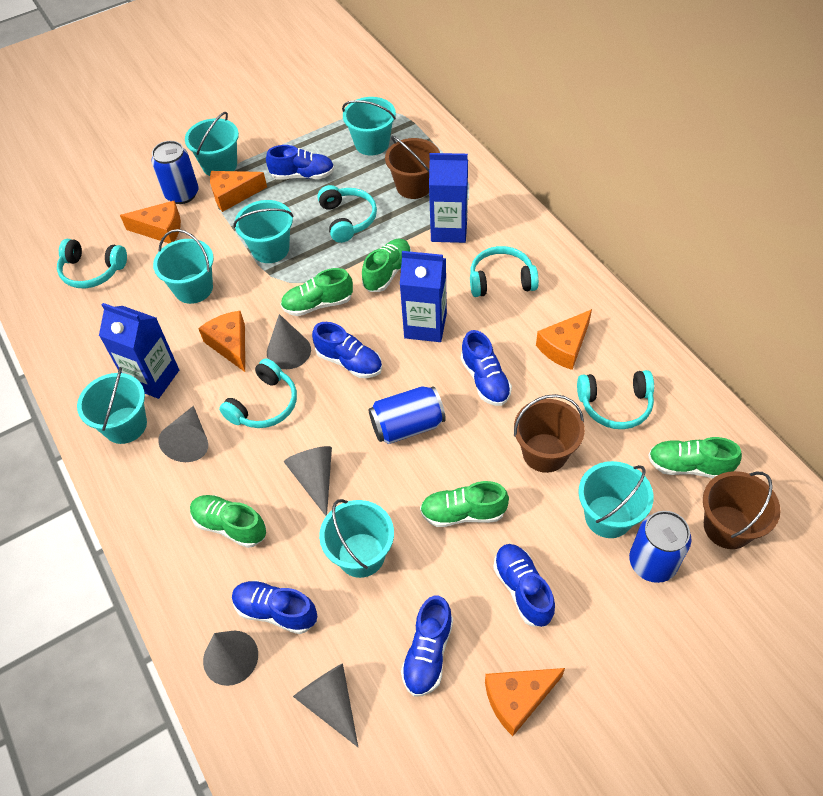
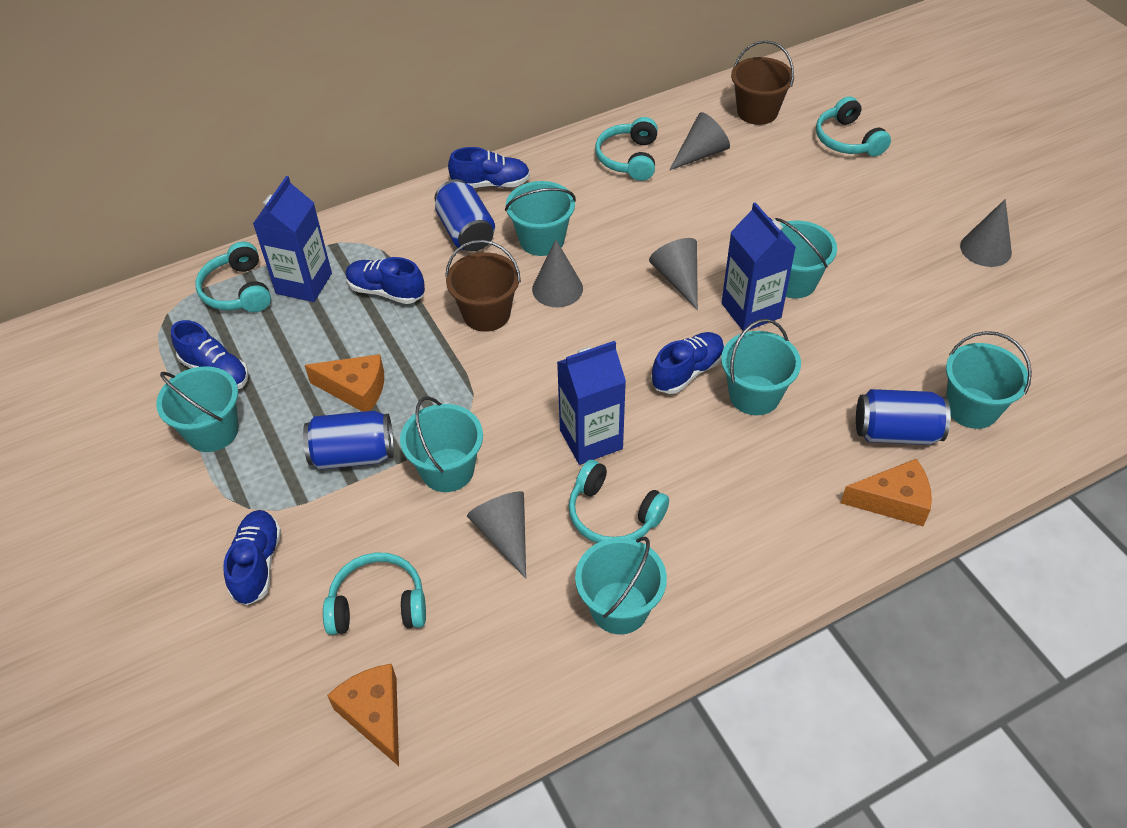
blue shoe: [232,580,317,634] [266,145,334,180] [312,322,382,378] [401,596,453,697] [461,330,512,406] [493,544,555,627] = 6 -> [171,320,249,389] [223,510,281,605] [346,257,425,304] [448,147,530,188] [651,332,724,394] = 5
brown bucket: [385,136,440,199] [514,394,585,473] [703,471,781,549] = 3 -> [445,240,521,332] [731,40,794,125] = 2
green shoe: [190,495,266,548] [280,268,353,316] [362,239,412,292] [420,481,509,527] [648,437,742,478] = 5 -> none = 0
orange cheese: [120,201,181,243] [198,311,245,372] [210,171,267,212] [485,668,565,736] [536,309,592,370] = 5 -> [305,354,384,412] [327,664,399,766] [841,459,932,526] = 3

